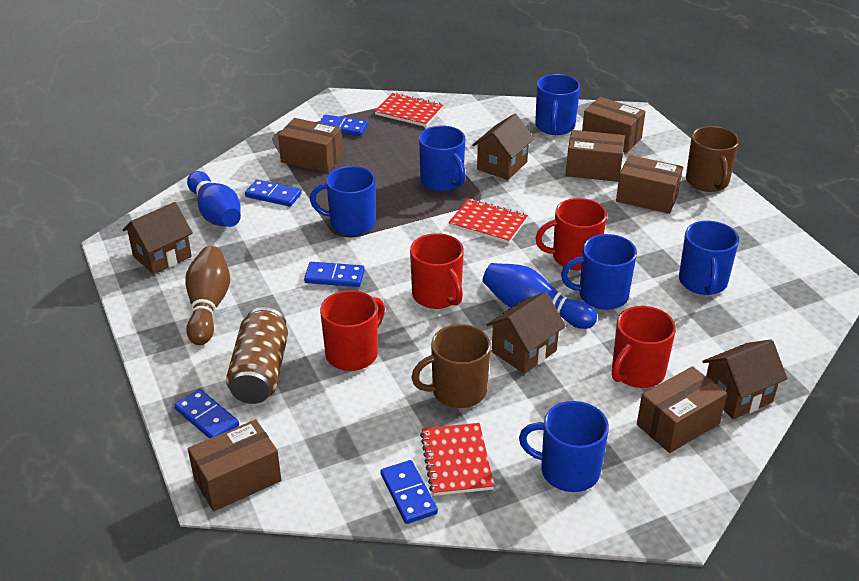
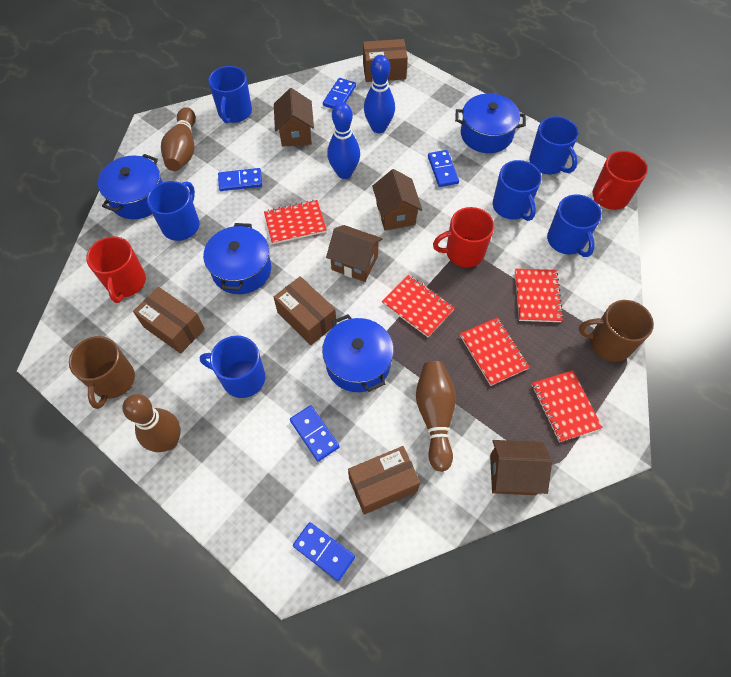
blue pot: none = 0 -> [98,154,162,219] [203,223,271,294] [322,314,394,392] [455,94,526,153] = 4
brown bowling pin: [185,246,230,345] = 1 -> [122,394,181,452] [161,107,196,171] [416,361,456,472] = 3
brown box: [188,419,281,511] [278,118,343,173] [566,130,625,182] [582,97,646,153] [616,155,683,214] [637,366,727,453] = 6 -> [133,287,205,354] [274,276,337,345] [348,446,420,515] [363,39,408,82] = 4
brown can: [226,307,288,404] = 1 -> none = 0
red mug: [320,290,385,371] [410,233,464,309] [535,198,607,270] [612,306,676,388] = 4 -> [86,236,146,303] [433,207,494,267] [593,151,648,210] = 3
red notebook: [374,93,443,127] [420,423,494,496] [448,199,528,243] = 3 -> [264,200,327,244] [382,275,455,337] [460,318,530,386] [515,269,563,322] [532,370,603,442] = 5

